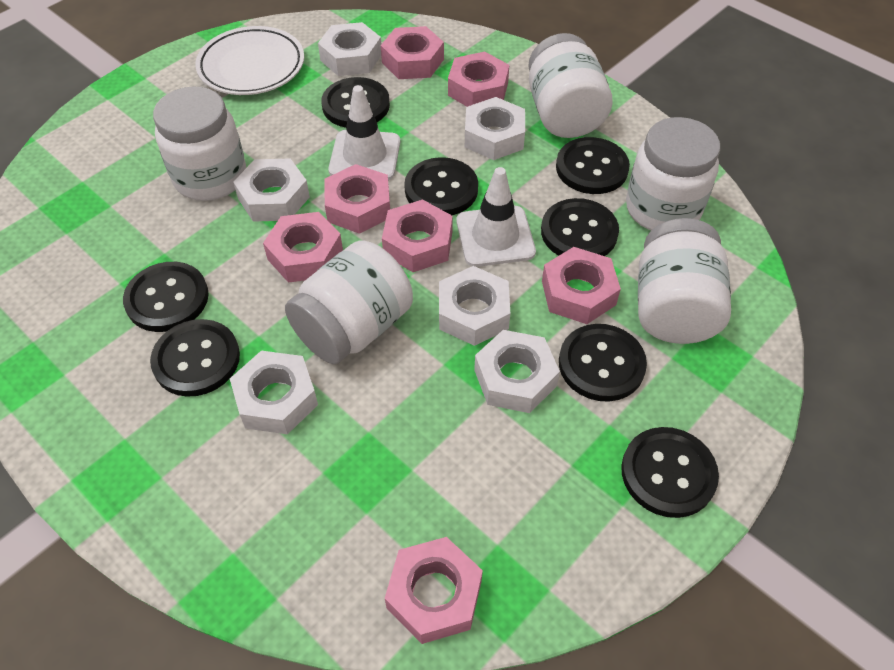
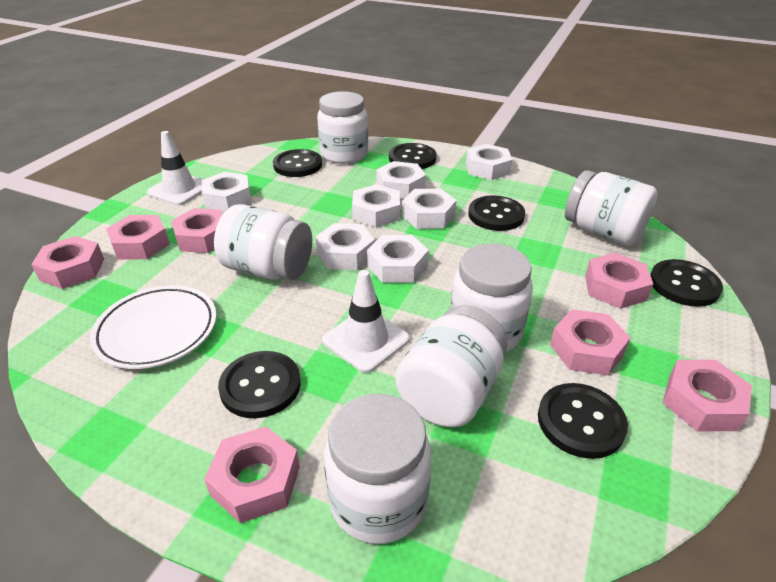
black button: [123,262,209,332] [150,319,240,397] [321,77,390,128] [404,157,478,215] [541,198,619,256] [556,137,630,194] [559,324,647,402] [621,427,719,518] = 8 -> [218,351,301,418] [273,149,322,177] [389,143,437,169] [468,195,525,231] [538,383,628,459] [650,259,723,307] = 6
white jar: [153,87,246,201] [285,240,413,364] [528,33,613,138] [626,117,720,230] [638,218,731,344] = 5 -> [214,204,312,280] [317,91,368,164] [324,394,431,544] [395,305,508,427] [450,243,533,352] [565,170,658,246] = 6
white nut: [230,350,318,434] [233,159,310,222] [318,22,381,76] [439,266,510,346] [465,97,525,160] [474,330,560,413] = 6 -> [202,172,251,211] [315,223,375,270] [352,184,400,228] [367,235,429,283] [376,161,426,199] [402,189,457,229] [466,144,512,180] = 7

